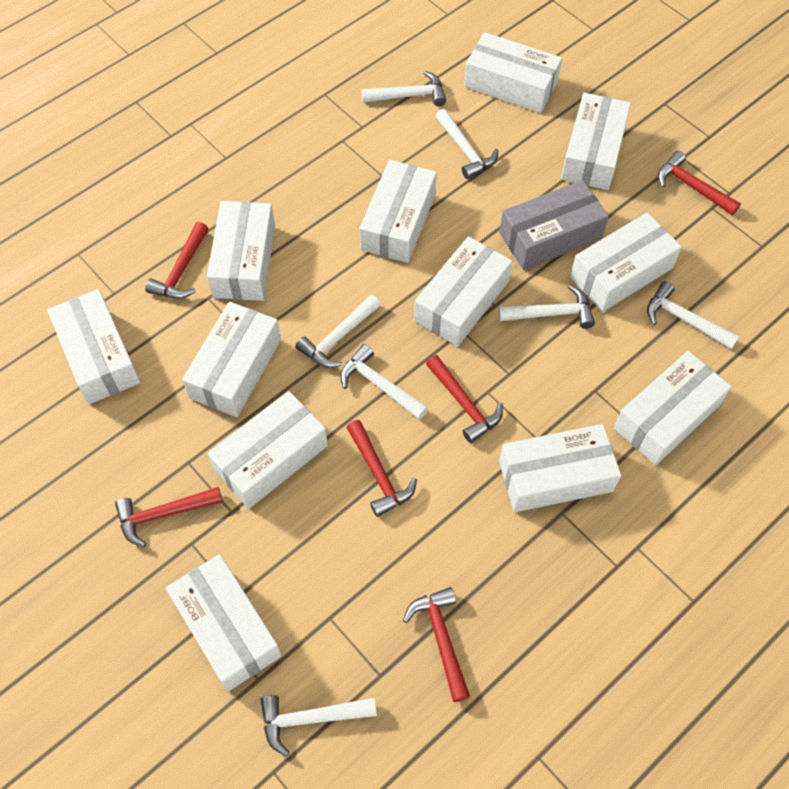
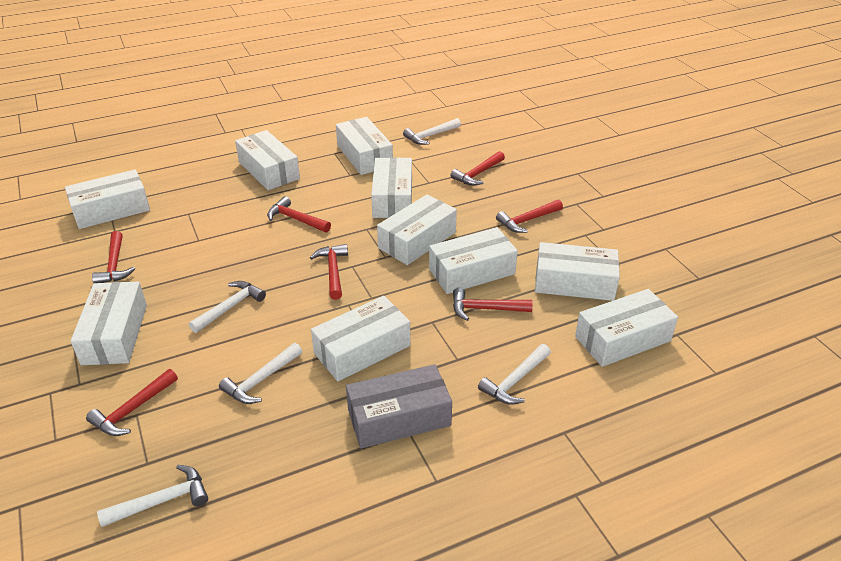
red hammer: [115,487,223,547] [145,222,209,299] [346,420,417,517] [403,587,470,702] [426,355,503,443] [658,151,741,215] = 6 -> [86,369,178,436] [92,231,135,283] [267,196,331,232] [310,244,348,300] [450,151,505,186] [453,288,533,321] [496,200,563,233] = 7
white box: [47,289,140,404] [166,554,282,691] [182,302,281,417] [207,201,275,301] [208,391,328,509] [360,160,437,263] [414,236,512,347] [464,32,562,113] [499,424,621,512] [561,93,631,190] [570,213,682,312] [614,351,731,465] = 12 -> [65,169,150,229] [71,281,147,365] [235,130,300,190] [311,296,410,381] [336,117,393,175] [371,157,412,218] [377,194,457,265] [429,227,518,294] [535,242,620,301] [575,289,678,367] = 10
white hammer: [261,695,377,756] [295,295,381,368] [340,344,428,420] [362,71,446,106] [435,109,499,179] [498,285,595,329] [647,281,739,349] = 7 -> [97,465,208,527] [189,281,266,333] [219,343,302,404] [403,118,461,145] [478,344,551,405] = 5

